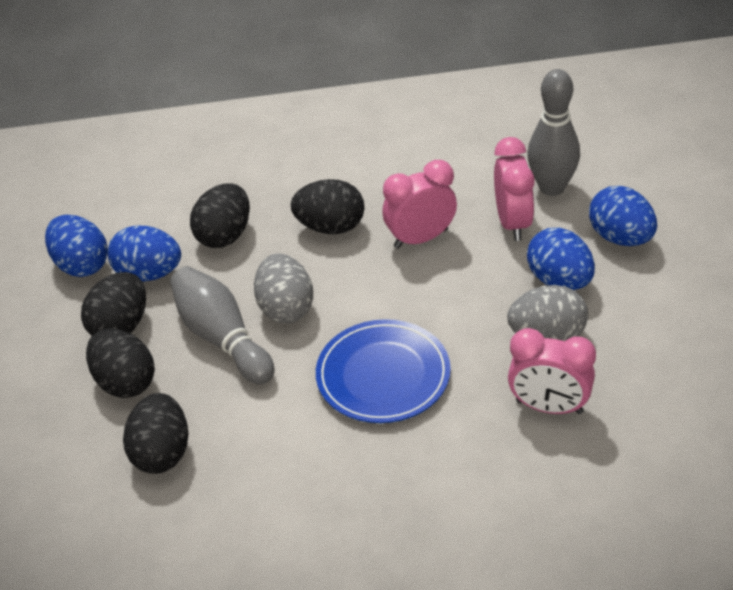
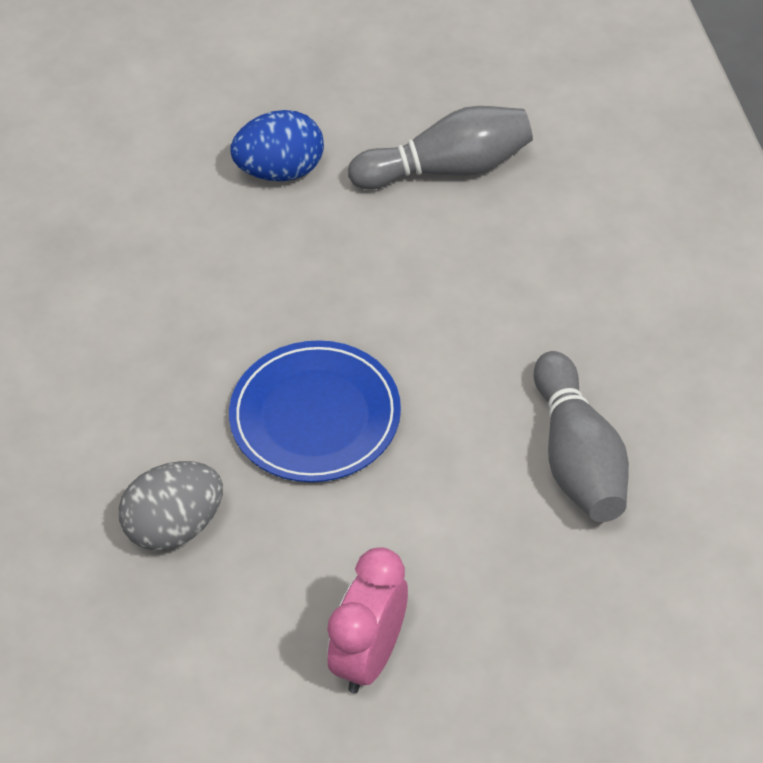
black egg: [81,272,146,336] [86,328,155,398] [123,393,188,474] [190,183,250,248] [291,179,365,234] = 5 -> none = 0
blue egg: [45,215,108,277] [108,226,181,282] [527,228,595,290] [589,186,657,246] = 4 -> [231,110,324,181] = 1
grey egg: [254,253,313,323] [507,285,588,341] = 2 -> [118,461,223,551] = 1
pink clock: [382,160,457,249] [494,137,535,241] [508,328,596,414] = 3 -> [327,547,408,693] = 1

